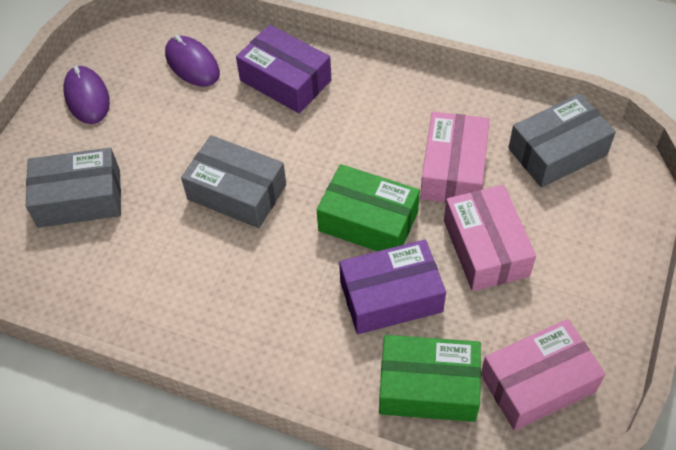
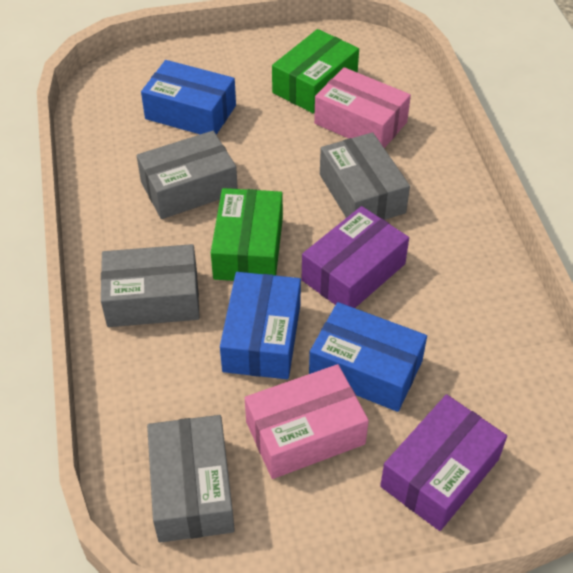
blue box: none = 0 -> [141,60,236,135] [220,272,301,379] [309,302,427,412] = 3
grey box: [26,148,121,228] [181,135,286,228] [508,94,616,188] = 3 -> [101,244,200,327] [137,131,238,219] [147,415,235,543] [320,132,410,220] = 4
pink box: [420,112,490,203] [444,185,536,291] [481,319,605,431] = 3 -> [245,364,369,479] [314,67,411,148] = 2
purple mouse: [63,66,110,124] [165,35,220,87] = 2 -> none = 0

